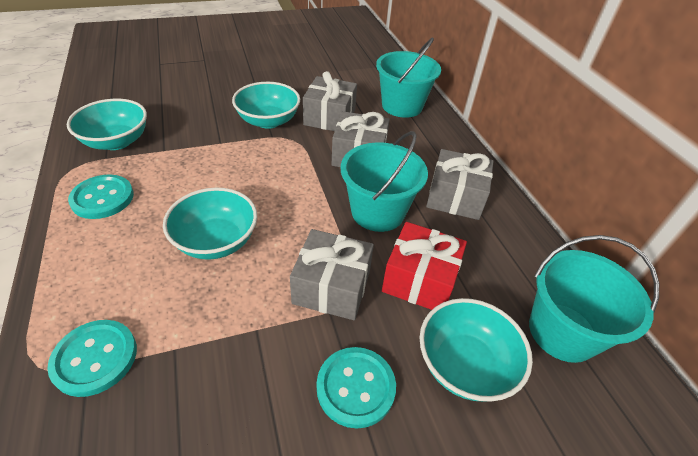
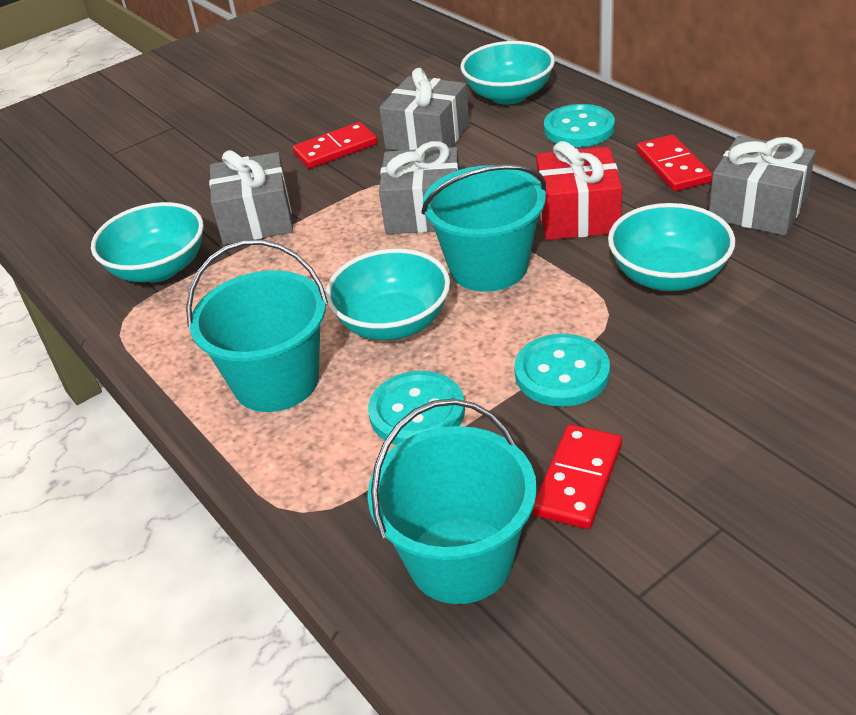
red domino: none = 0 -> [293,122,378,169] [533,424,622,529] [637,135,713,191] = 3

